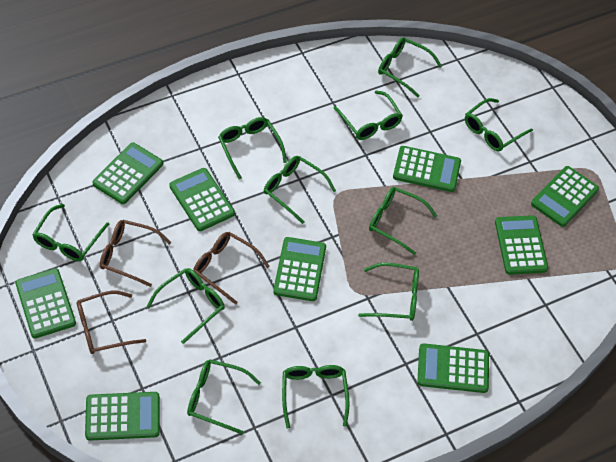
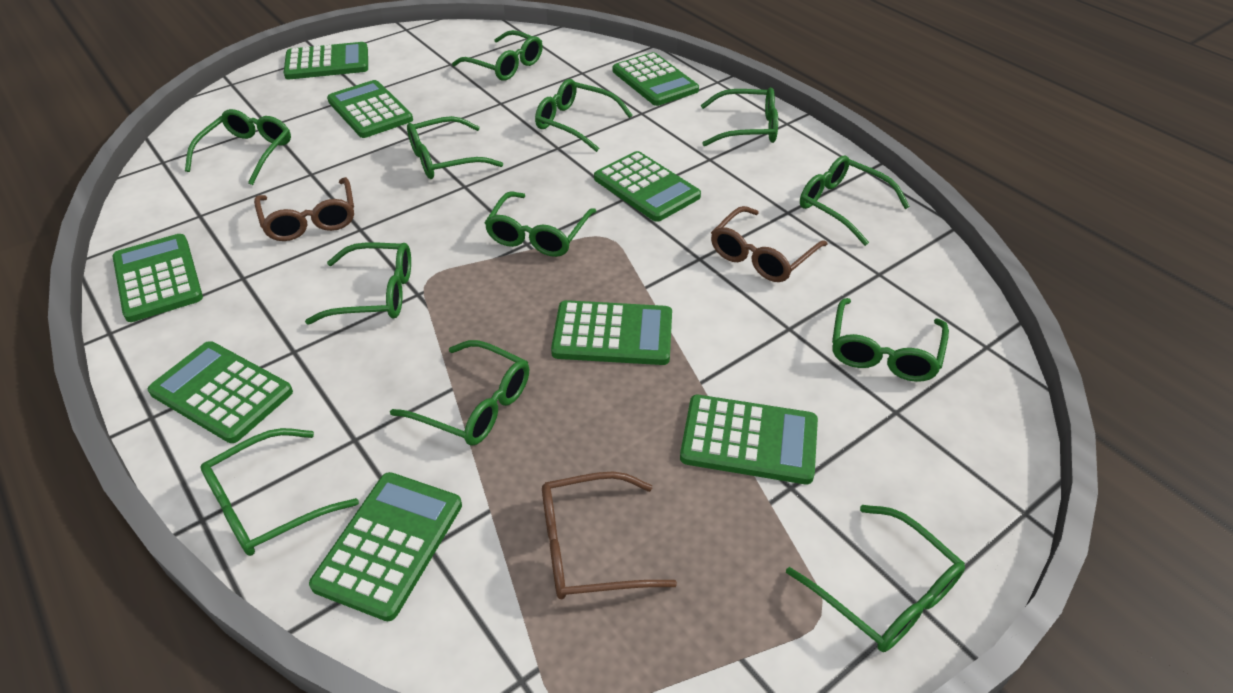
green glasses: [32,204,109,261] [146,268,225,344] [187,359,261,434] [218,117,287,179] [264,156,336,224] [282,365,350,429] [334,90,403,140] [358,263,419,321] [369,187,437,255] [378,37,442,97] [465,98,533,151] = 11 -> [185,109,291,185] [200,428,359,556] [305,243,411,325] [390,340,529,446] [407,116,503,179] [452,30,543,80] [485,192,597,257] [535,79,633,152] [701,87,778,146] [786,505,965,652] [800,156,910,246] [832,298,949,382] = 12

